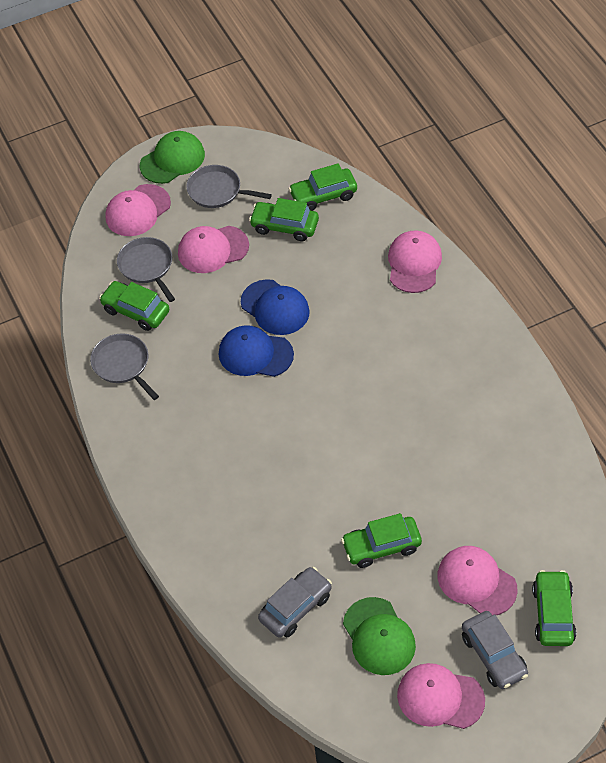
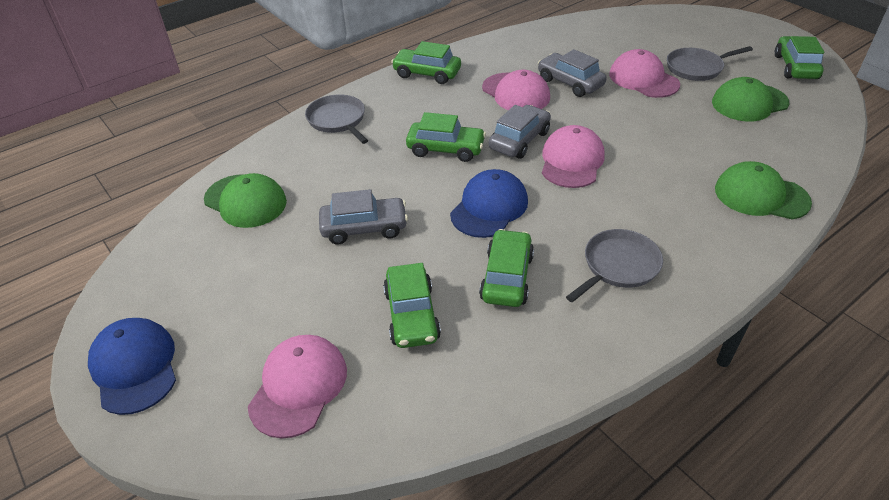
green cap: [140,131,205,184] [343,597,416,675] = 2 -> [204,173,287,228] [712,77,789,121] [715,161,812,219] = 3
grey car: [258,567,332,638] [462,611,528,689] = 2 -> [319,189,408,244] [489,105,551,159] [538,49,606,97] = 3
pink cap: [105,184,171,236] [178,226,249,273] [388,230,442,293] [397,663,485,729] [438,546,518,615] = 5 -> [248,335,347,439] [482,70,550,110] [542,125,605,188] [609,49,680,98] = 4

